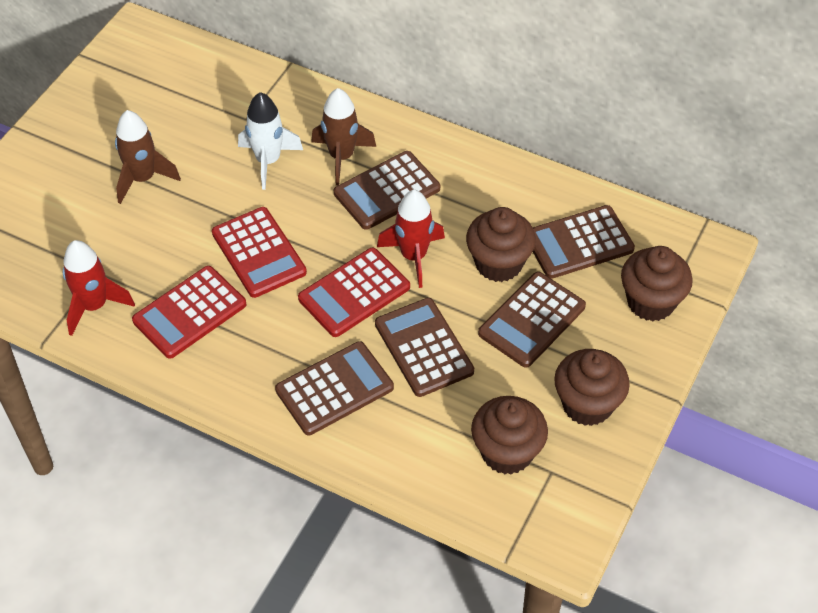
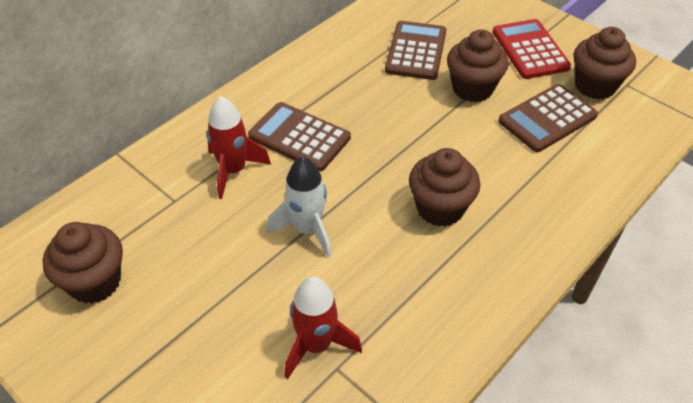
brown calculator: [275,341,394,435] [334,151,440,230] [375,298,474,397] [478,272,586,368] [533,205,635,279] = 5 -> [248,102,351,172] [385,21,447,80] [498,84,598,152] = 3
brown rocket: [115,110,181,204] [311,88,376,186] = 2 -> none = 0
red calculator: [132,266,246,359] [212,207,307,298] [298,248,410,337] = 3 -> [492,19,571,79] = 1

